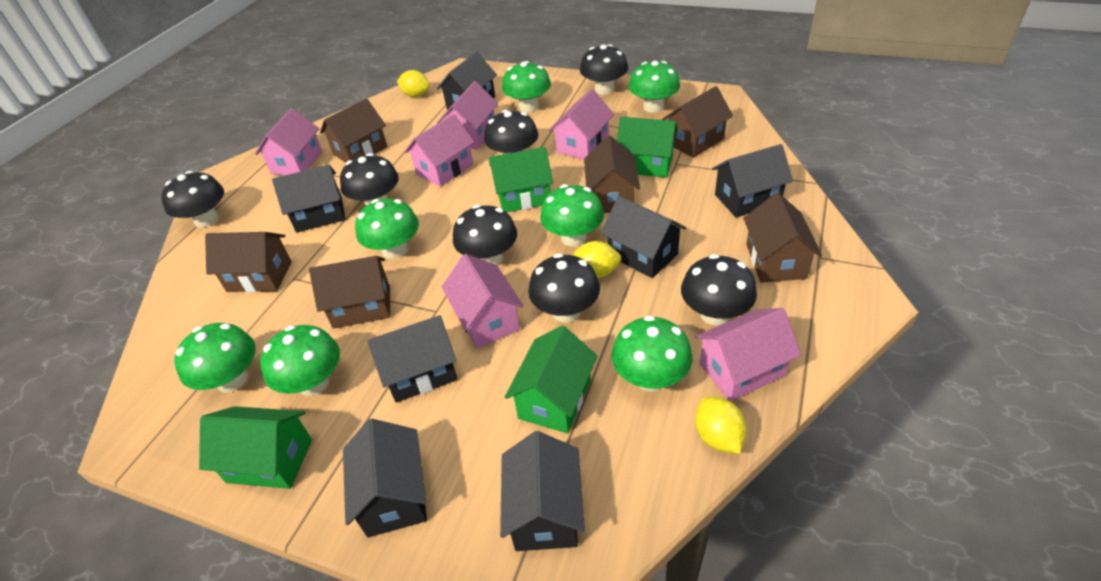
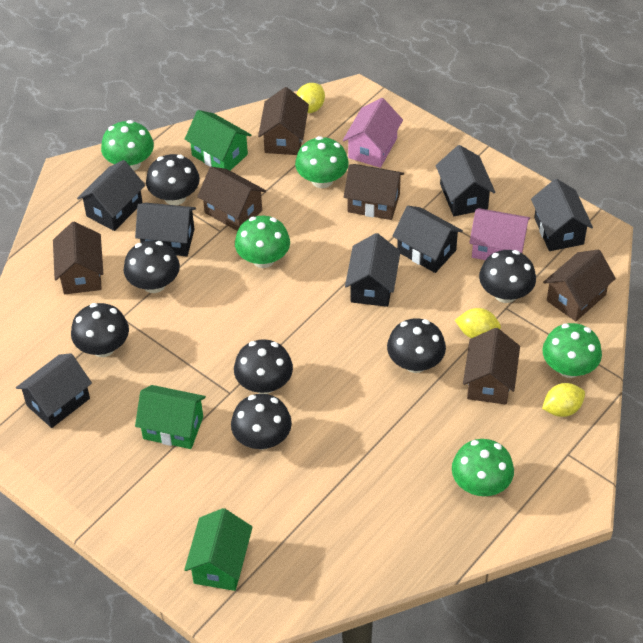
green house: [199,406,312,489] [489,147,553,212] [505,326,598,433] [617,117,678,178] = 4 -> [135,385,206,449] [184,508,253,591] [185,110,252,170] = 3
green mushroom: [174,323,256,393] [260,325,340,396] [355,199,419,259] [502,61,551,112] [540,184,604,247] [611,315,692,391] [629,61,680,113] = 7 -> [101,120,154,171] [235,216,290,268] [295,136,349,188] [452,439,514,496] [543,323,602,378] = 5
pink house: [255,108,322,175] [405,114,474,187] [437,81,498,150] [442,254,524,348] [549,89,614,160] [695,308,801,401] = 6 -> [343,98,403,168] [469,208,530,260] = 2

